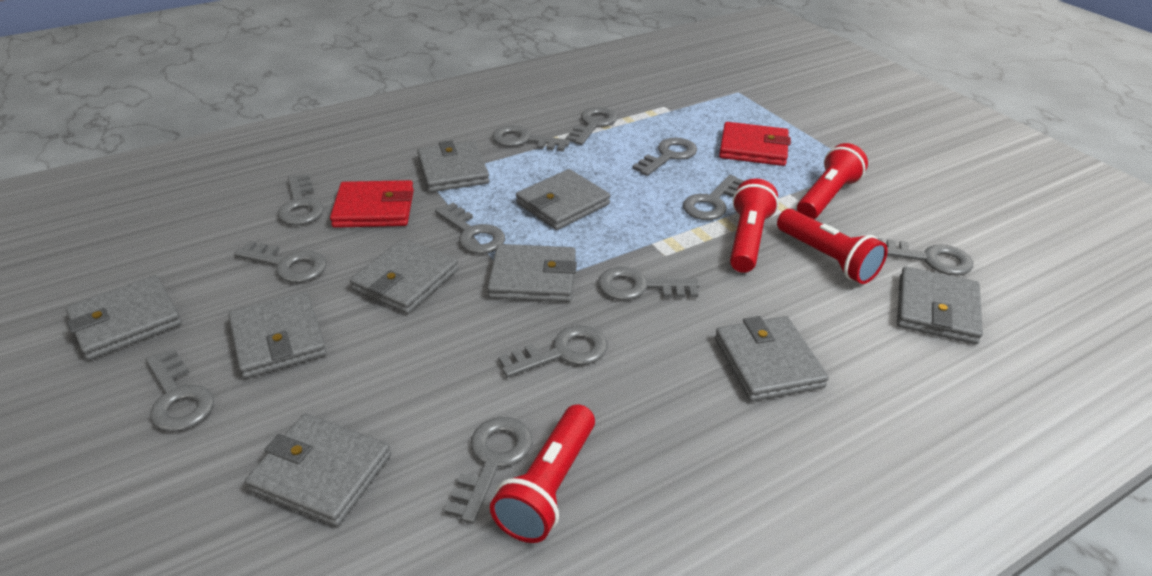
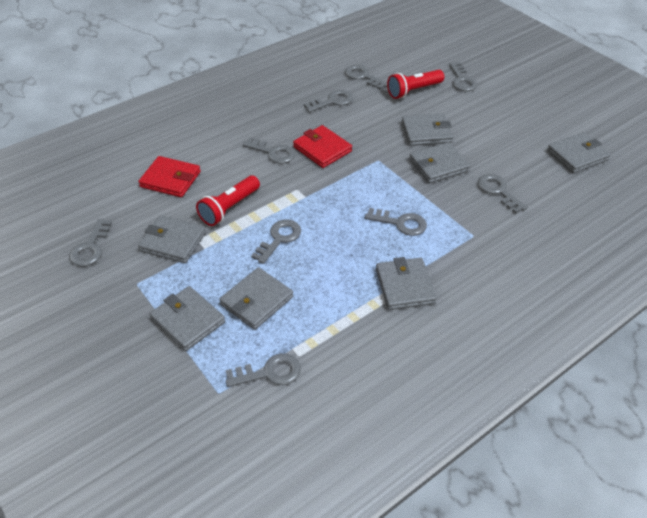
grey key: [146,348,214,432] [234,241,326,283] [277,174,324,225] [435,203,505,254] [444,417,533,524] [492,125,570,152] [498,325,607,378] [566,107,618,145] [598,267,699,300] [632,137,697,176] [683,175,744,220] [877,238,973,276] = 12 -> [69,219,112,267] [226,353,301,387] [243,137,296,164] [251,220,301,264] [304,90,353,112] [345,65,387,90] [365,208,427,236] [449,62,477,91] [478,174,527,213] = 9
grey wallet: [66,275,182,360] [228,292,327,379] [245,414,391,527] [350,238,459,314] [417,140,489,192] [487,244,577,302] [516,169,610,230] [715,316,829,402] [897,267,983,344] = 9 -> [138,215,206,263] [150,286,225,351] [219,267,293,330] [376,257,437,310] [402,114,453,146] [409,142,470,183] [547,132,611,173] = 7
red flashlight: [490,404,595,543] [730,179,779,273] [777,209,888,284] [797,143,868,219] = 4 -> [196,176,260,226] [387,70,444,99] = 2

